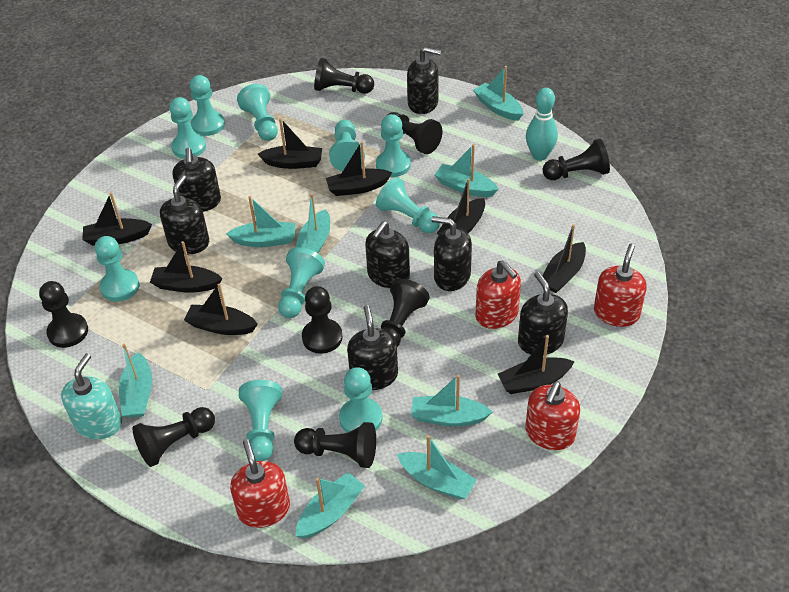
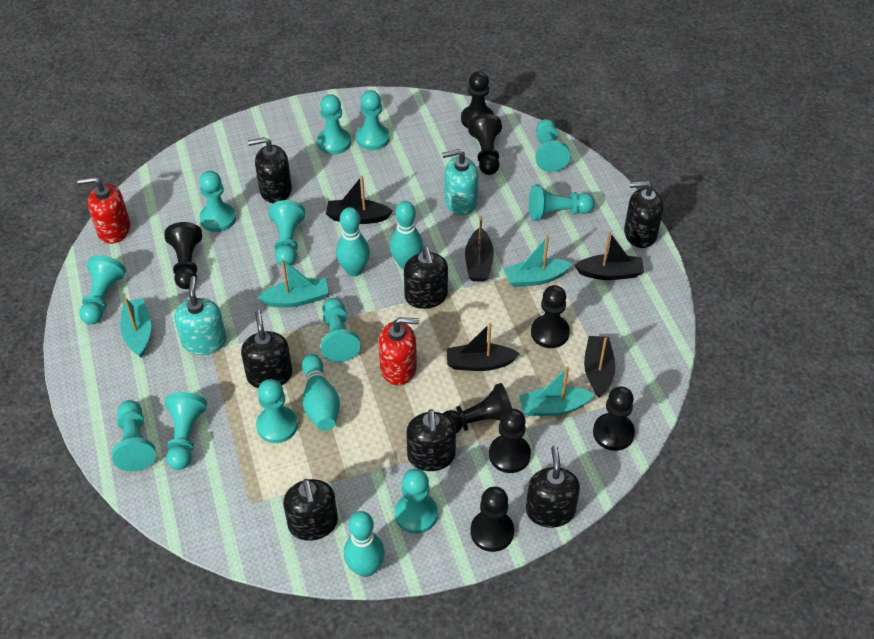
black boat: [82,192,152,246] [150,241,223,293] [184,283,258,335] [258,118,322,169] [326,141,392,196] [437,178,485,235] [498,335,575,394] [542,224,586,293] = 8 -> [326,176,393,224] [446,323,520,371] [465,215,494,282] [574,232,644,280] [584,336,615,398] = 5
red soap dispenser: [230,439,290,528] [476,260,521,329] [525,381,580,450] [594,243,647,327] = 4 -> [77,177,130,244] [378,317,419,385] = 2
turquoise boat: [119,344,152,418] [226,196,295,247] [295,193,330,253] [295,472,365,539] [397,435,477,499] [411,375,492,426] [435,144,499,197] [473,66,523,121] = 8 -> [120,298,151,357] [257,259,329,308] [504,235,573,287] [519,367,595,416] = 4
turquoise bowling pin: [526,88,558,161] = 1 -> [302,354,340,431] [336,207,370,277] [344,511,385,577] [390,201,423,270] = 4
turquoise pawn: [95,236,139,302] [169,97,206,159] [190,75,225,136] [237,84,278,141] [239,380,282,461] [278,247,325,318] [329,120,365,171] [339,367,383,433] [376,114,411,177] [376,177,440,233] = 10 -> [79,255,126,324] [112,400,156,472] [165,392,207,470] [199,171,236,232] [256,379,298,443] [269,200,305,266] [317,94,351,154] [321,298,361,362] [356,90,390,150] [395,469,438,534] [529,185,595,221] [535,119,571,172] = 12
turquoise soap dispenser: [61,354,122,439] = 1 -> [174,276,226,355] [442,149,479,215] = 2

